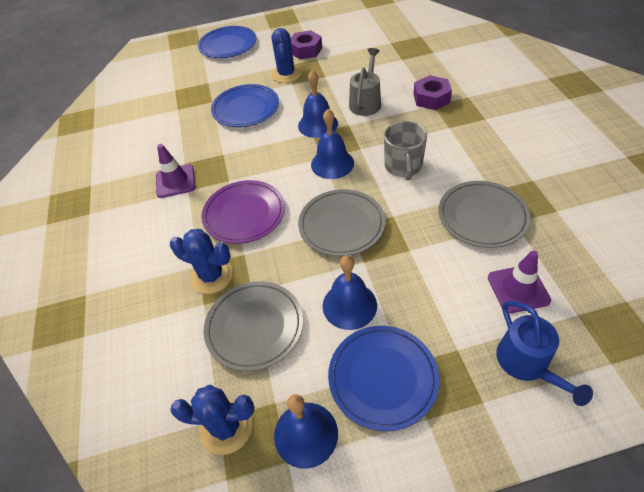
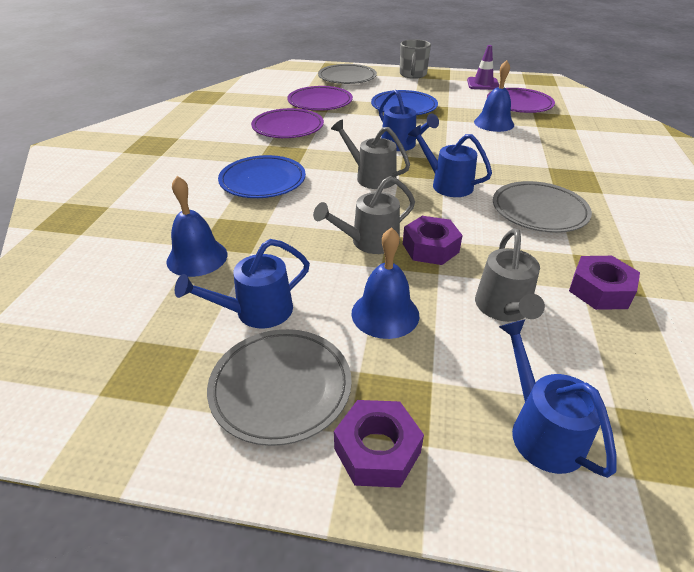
blue bell: [274,394,338,469] [298,70,338,138] [311,109,354,179] [323,255,377,330] = 4 -> [166,176,227,277] [352,227,419,339] [474,60,514,132] = 3
blue cactus: [170,229,233,294] [170,385,254,455] [271,28,301,83] = 3 -> none = 0
blue plate: [198,26,257,58] [211,84,279,127] [328,326,439,431] = 3 -> [218,155,306,198] [371,90,438,115] = 2
blue watering can: [496,301,593,406] = 1 -> [175,239,310,328] [379,90,439,151] [408,125,492,197] [499,319,617,478] = 4
grey watering can: [349,48,381,116] = 1 -> [313,176,415,254] [331,119,410,189] [475,228,545,322] = 3
purple nut: [291,30,322,60] [413,75,452,110] = 2 -> [334,400,424,488] [403,216,463,265] [569,256,640,310] = 3
purple plate: [202,180,285,244] = 1 -> [251,108,324,138] [287,86,353,111] [487,88,555,113] = 3
purple traffic cone: [156,144,196,198] [488,251,551,313] = 2 -> [467,45,499,90] = 1

